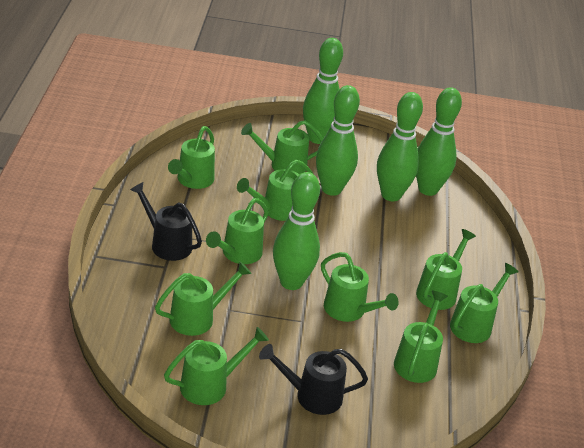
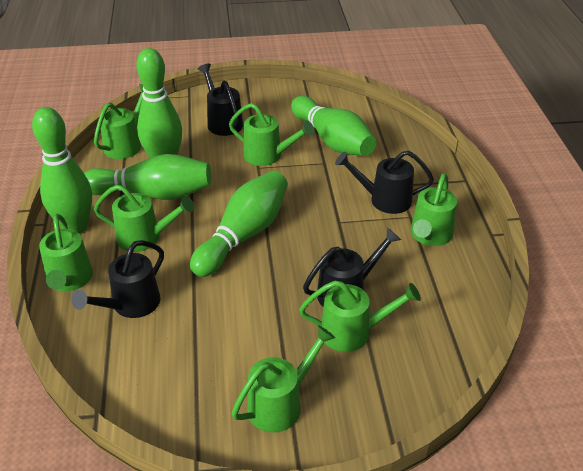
black watering can: [130,182,202,261] [259,344,368,415] = 2 -> [72,240,164,318] [198,63,243,136] [303,227,401,307] [335,151,434,214] = 4
green watering can: [155,261,252,336] [164,327,269,405] [168,126,215,189] [206,198,269,264] [237,160,313,221] [241,120,323,175] [321,252,399,322] [394,291,448,383] [416,229,476,310] [450,263,519,343] = 10 -> [39,214,93,291] [94,84,144,159] [94,184,194,252] [229,103,314,166] [232,325,335,433] [299,281,421,352] [411,173,457,246] = 7

